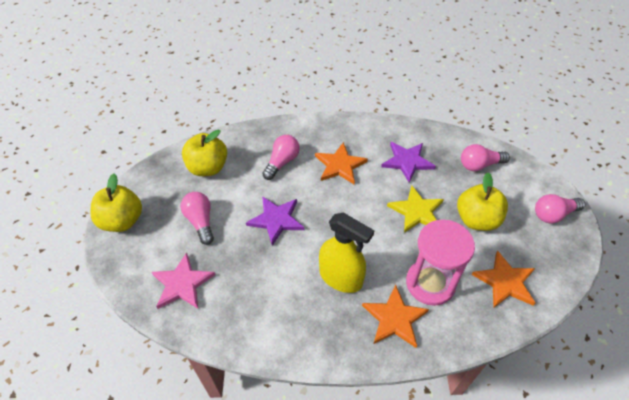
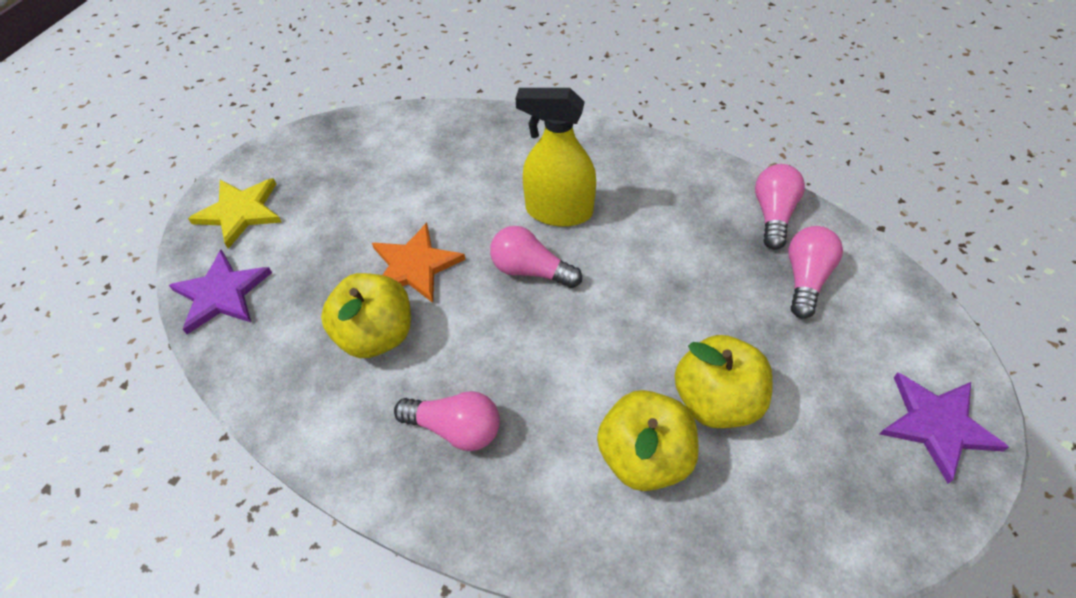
orange star: [315,142,368,184] [362,285,429,348] [471,251,535,307] = 3 -> [372,223,466,303] = 1
pink hourglass: [406,219,475,306] = 1 -> none = 0
pink star: [152,252,216,309] = 1 -> none = 0

